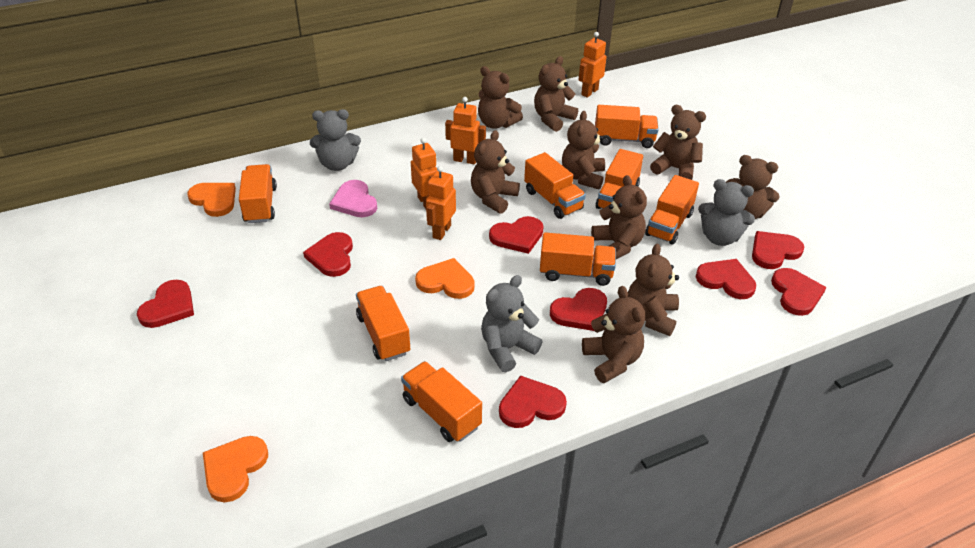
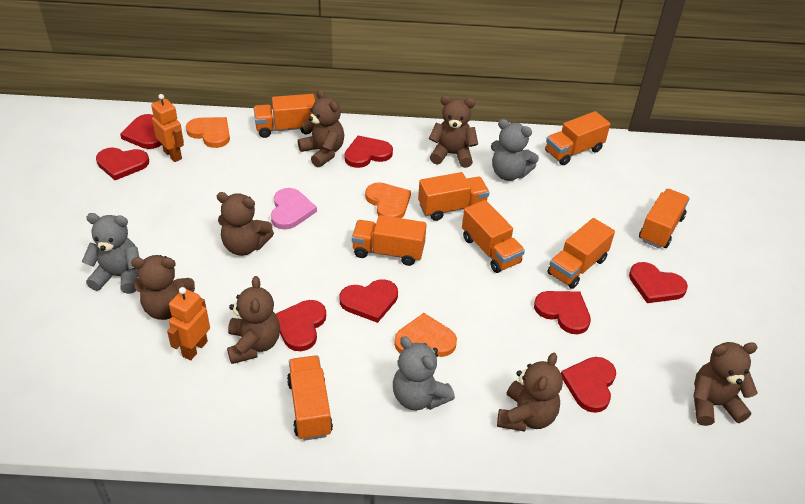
brown teddy bear: [471,130,520,214] [478,66,523,129] [534,56,578,132] [562,111,605,190] [582,286,645,383] [591,175,647,259] [628,244,679,336] [650,105,706,180] [726,155,780,219] = 9 -> [131,255,195,320] [217,192,274,256] [227,276,280,364] [298,89,344,167] [429,95,478,168] [497,353,563,431] [693,342,758,426] = 7
orange robot: [411,138,437,209] [426,166,456,240] [445,97,486,164] [579,32,606,98] = 4 -> [151,94,184,162] [167,287,210,360] = 2

